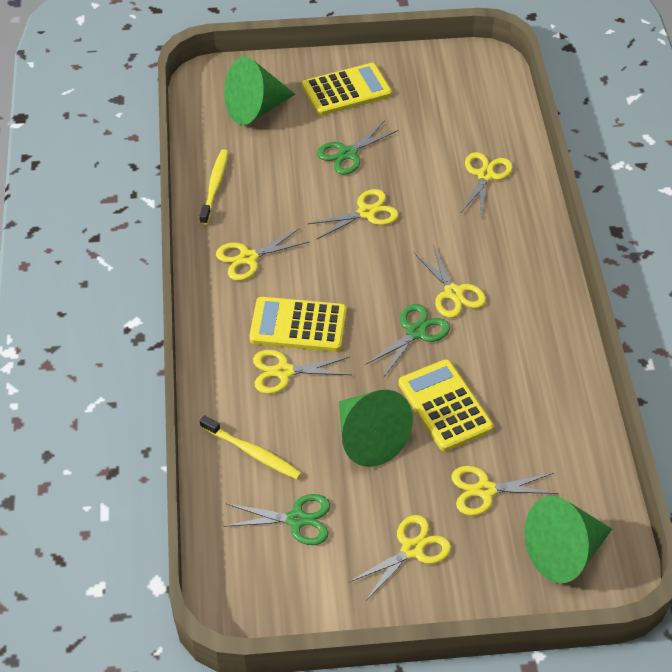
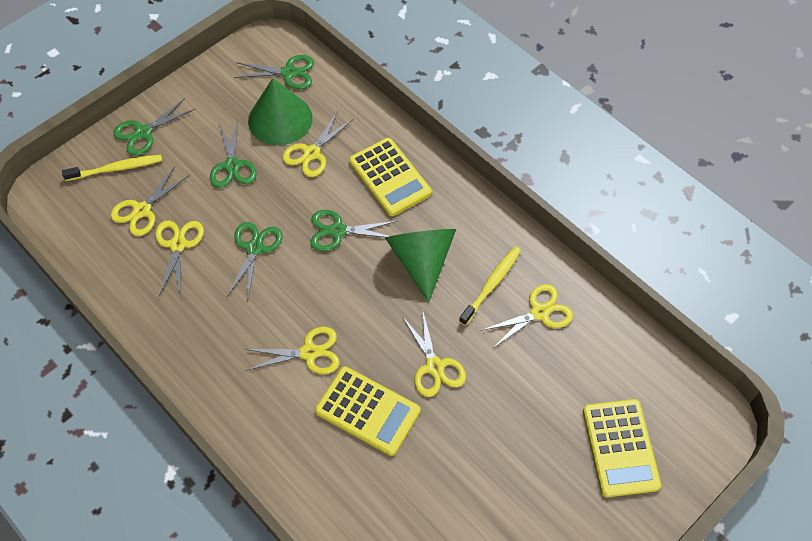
green cone: [224,57,295,125] [339,390,413,467] [524,496,612,583] = 3 -> [248,78,312,145] [385,229,456,303] = 2
green scissors: [223,494,330,545] [317,120,398,175] [365,304,450,378] = 3 -> [113,98,195,156] [210,119,257,188] [226,222,283,302] [234,55,314,89] [310,210,397,251] = 5
yellow scissors: [216,228,309,281] [253,350,352,394] [308,189,399,240] [349,515,451,601] [414,245,486,318] [451,466,559,516] [461,152,513,217] = 7 -> [110,166,190,236] [155,221,204,298] [244,327,340,374] [282,111,353,177] [402,308,466,397] [482,284,573,349] = 6

